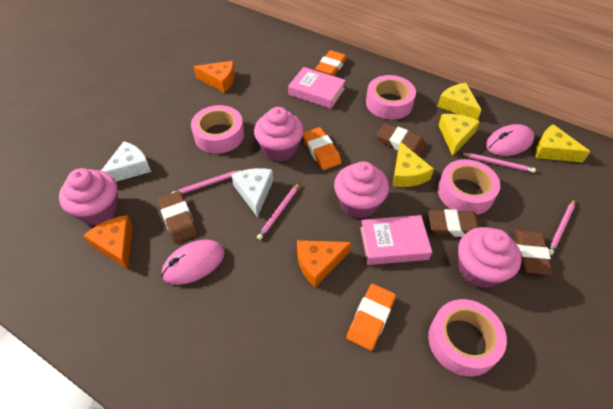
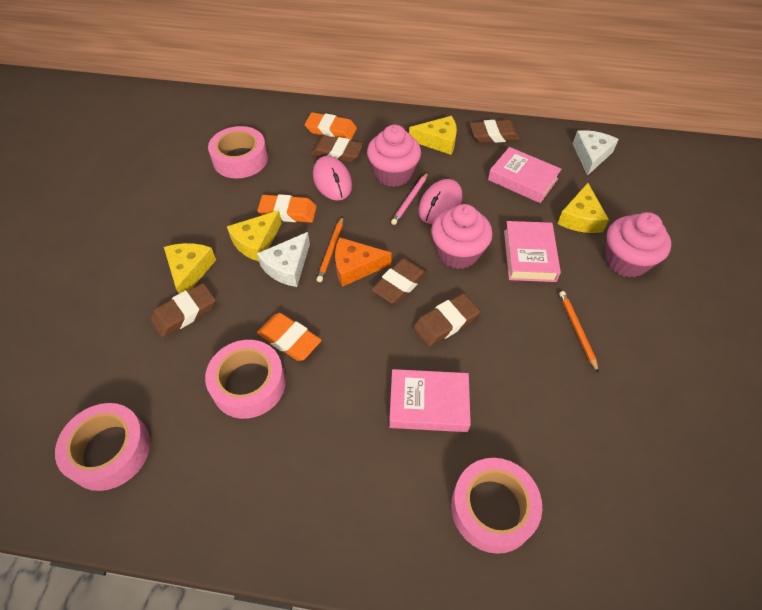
brown eraser: [158,191,197,243] [377,123,426,157] [428,209,482,237] [513,229,553,275] = 4 -> [150,283,216,338] [310,136,363,163] [371,258,428,304] [413,293,480,347] [470,120,520,143] = 5
orange cheese: [83,215,133,269] [193,61,235,93] [297,240,351,287] = 3 -> [335,237,392,287] = 1
orange pencil: none = 0 -> [317,217,343,282] [559,291,599,373] = 2
pink book: [288,67,346,109] [360,215,432,265] = 2 -> [389,369,471,432] [488,147,562,203] [504,221,561,282] = 3
pink cupcake: [59,168,118,226] [254,107,304,162] [334,161,389,219] [458,227,522,288] = 4 -> [367,125,421,187] [431,204,492,269] [605,212,671,278] = 3
pink pencil: [171,170,243,194] [257,183,300,240] [461,153,536,173] [548,199,575,255] = 4 -> [391,172,428,225] = 1

